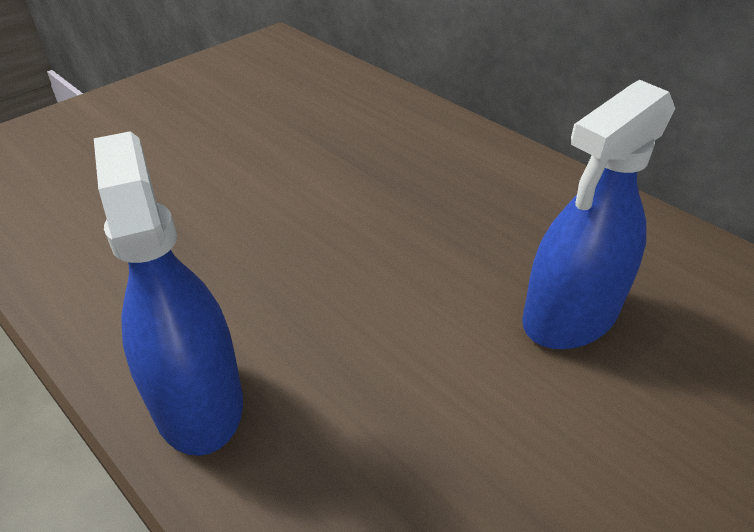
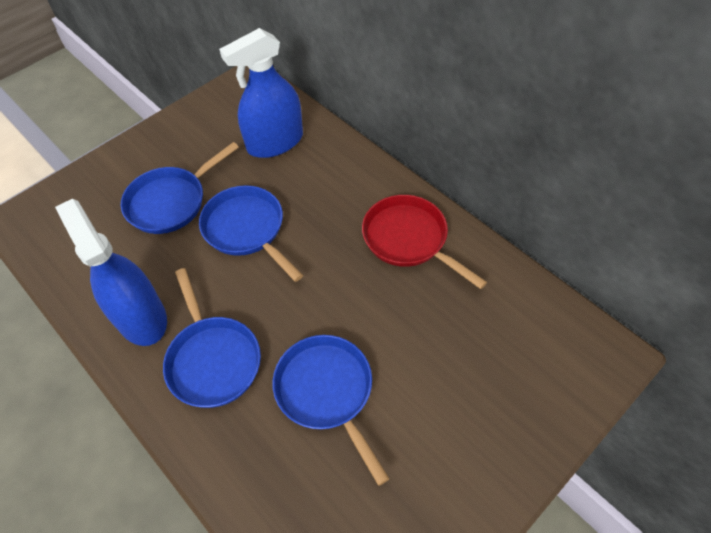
blue pan: none = 0 -> [121,142,239,234] [163,268,261,408] [199,185,303,282] [272,335,390,486] = 4
red pan: none = 0 -> [362,195,487,289] = 1

